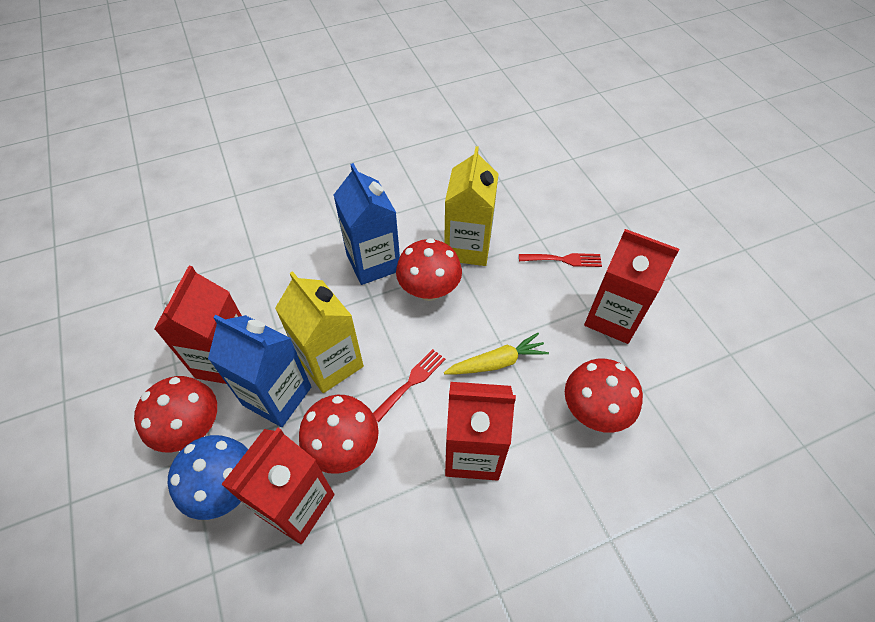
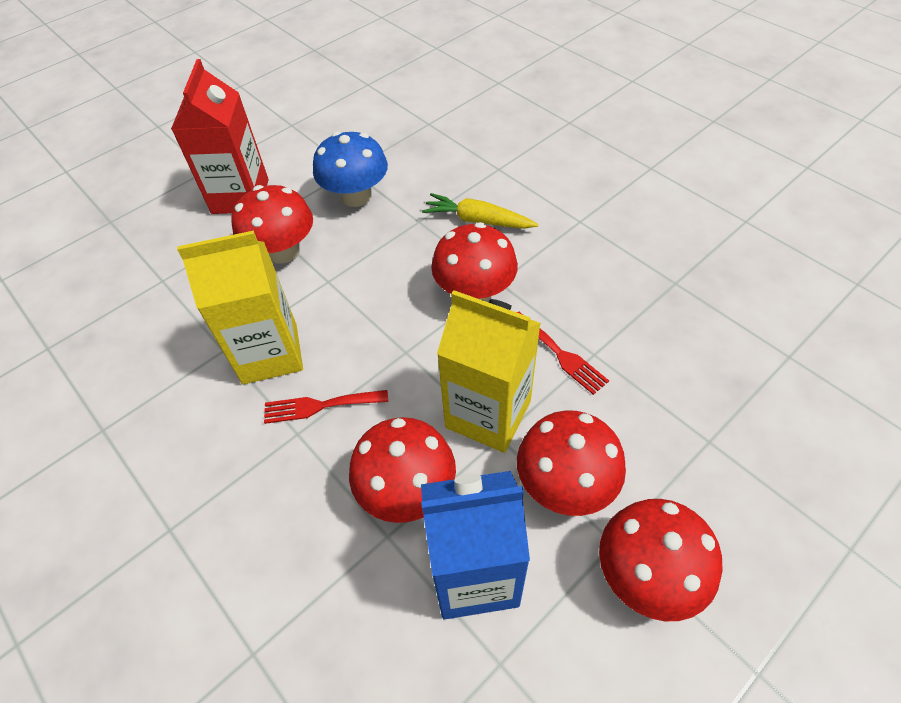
blue carton: [208,315,311,427] [334,163,400,285] = 2 -> [421,471,530,619] = 1
red carton: [154,266,242,384] [221,428,335,544] [445,382,516,481] [584,229,679,344] = 4 -> [171,59,269,214] = 1
red mushroom: [134,376,217,452] [299,395,379,474] [396,238,462,301] [565,359,643,433] = 4 -> [231,185,313,263] [349,417,456,523] [431,222,518,302] [517,410,626,516] [599,499,723,621] = 5

